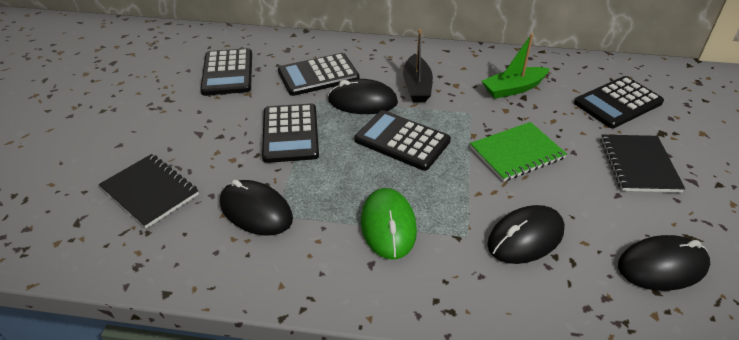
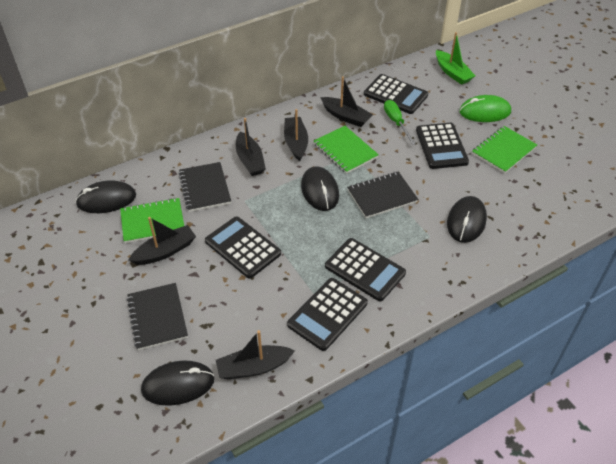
black boat: [403,29,433,102] = 1 -> [128,217,196,265] [216,330,295,379] [236,118,266,176] [284,109,308,161] [320,76,373,127] = 5
black notebook: [99,154,199,228] [600,135,685,192] = 2 -> [127,283,188,350] [179,162,231,212] [347,172,419,218] = 3
green notebook: [470,122,567,182] = 1 -> [120,198,184,243] [314,126,379,174] [472,126,537,173] = 3
green screwdriver: none = 0 -> [384,100,416,145] = 1

